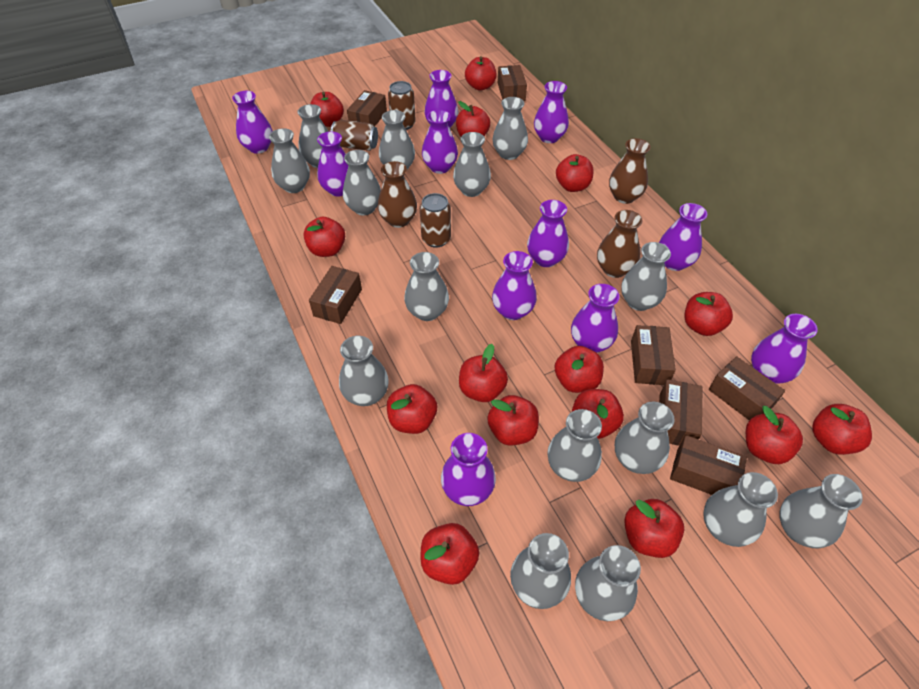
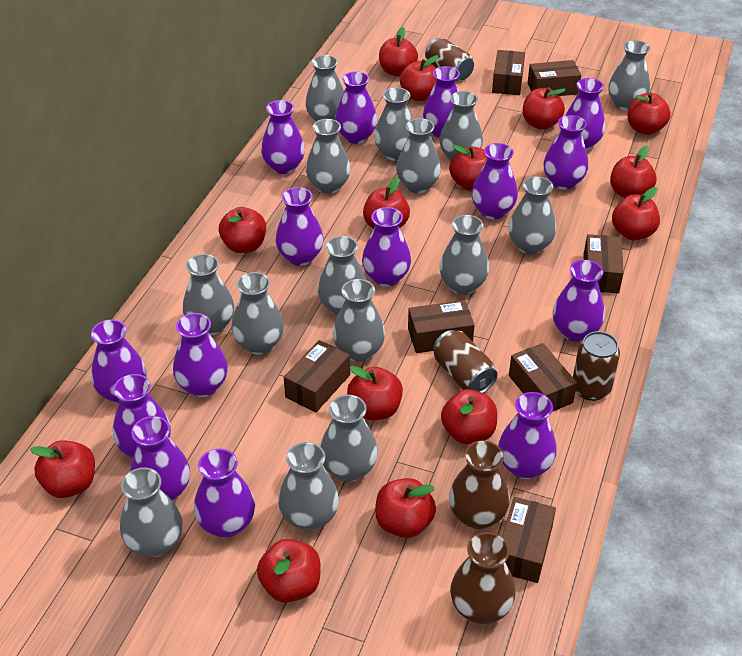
brown vase: [378,161,417,228] [597,210,643,278] [609,138,651,204] = 3 -> [449,440,510,529] [450,532,515,624] = 2
purple vase: [232,91,273,154] [317,132,349,197] [422,110,458,174] [424,70,458,128] [441,433,496,506] [492,251,537,320] [527,200,569,267] [534,81,569,143] [571,284,620,353] [659,203,707,271] [751,314,818,384] = 11 -> [91,319,147,404] [113,374,171,458] [130,416,190,501] [173,313,228,397] [194,449,255,538] [261,100,305,174] [276,187,324,266] [335,71,377,144] [362,207,411,287] [423,66,460,138] [472,143,518,219] [498,392,557,479] [543,115,588,190] [552,260,605,342] [565,78,605,150] = 15
red apple: [303,217,345,257] [310,92,344,127] [387,384,437,434] [421,523,479,585] [456,101,490,136] [459,344,508,402] [465,56,497,90] [487,395,539,446] [555,346,604,393] [556,154,594,192] [572,389,624,439] [624,499,684,558] [684,292,733,336] [746,406,803,464] [812,404,872,455] = 15 -> [30,440,95,498] [219,207,266,253] [257,539,320,603] [347,366,403,420] [363,177,410,229] [375,478,436,538] [379,27,418,77] [400,55,438,101] [441,389,497,444] [449,145,487,190] [523,87,566,130] [610,146,657,198] [612,187,660,240] [628,93,671,135] = 14

